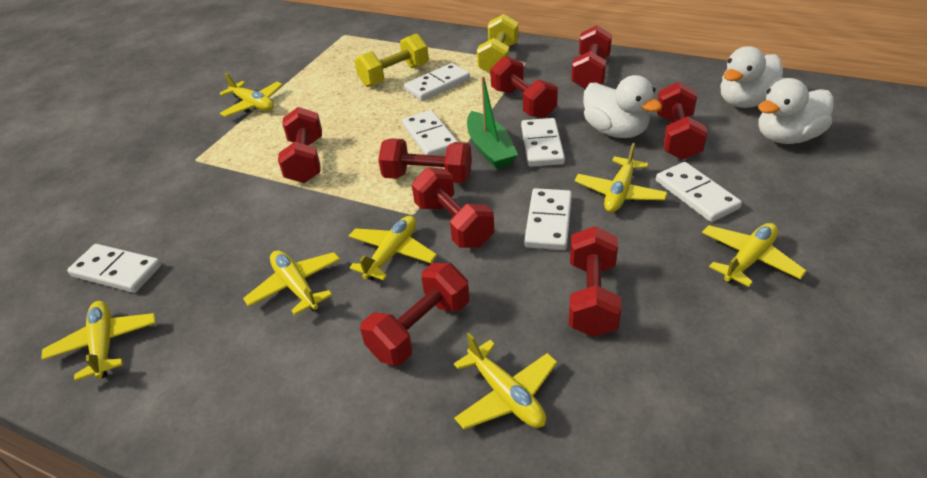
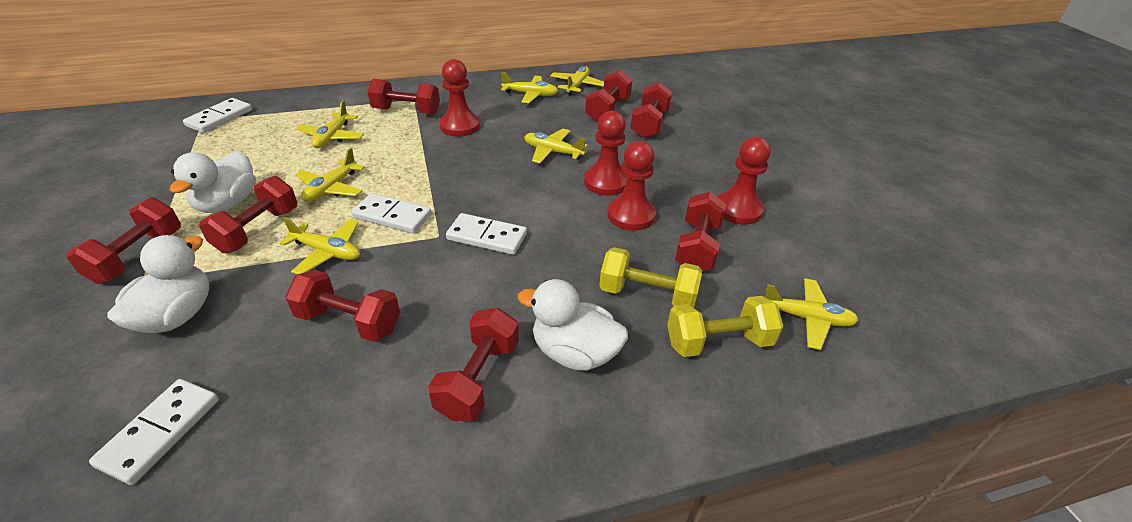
green boat: [467,76,518,169] = 1 -> none = 0
red pawn: none = 0 -> [440,59,480,137] [584,111,627,196] [607,141,656,230] [718,137,771,225] = 4
white domino: [67,244,161,293] [402,110,458,155] [404,63,470,101] [521,118,565,167] [524,188,572,250] [656,162,742,222] = 6 -> [89,379,219,485] [183,98,252,133] [352,193,432,234] [446,213,527,255] = 4

